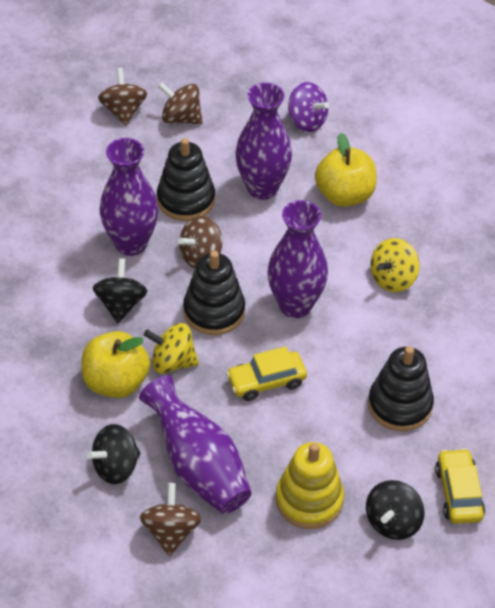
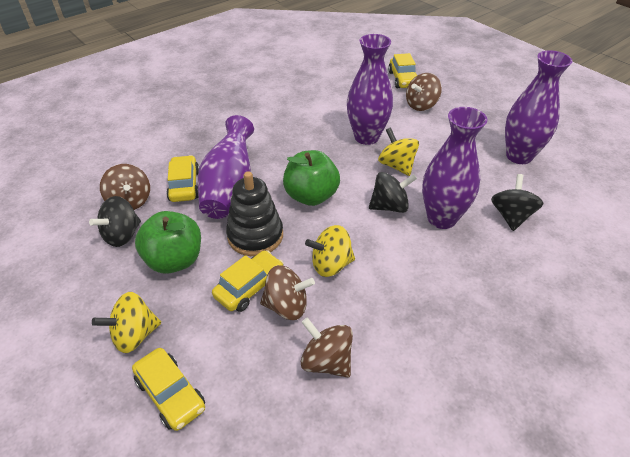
black stacking toy: [157,138,215,221] [183,251,245,335] [368,346,434,431] = 3 -> [226,171,283,256] = 1
green apple: none = 0 -> [135,211,201,273] [283,150,340,206] = 2
purple spinning top: [288,82,329,132] = 1 -> none = 0
yellow apple: [81,331,150,398] [315,133,377,207] = 2 -> none = 0
yellow car: [226,346,307,401] [435,448,485,524] = 2 -> [132,348,205,431] [166,155,199,202] [212,250,284,312] [388,53,417,88] = 4
yellow spinning top: [144,323,199,374] [370,238,420,292] = 2 -> [92,292,161,353] [305,225,355,277] [378,127,419,176] = 3
yellow stacking toy: [276,442,344,529] = 1 -> none = 0

